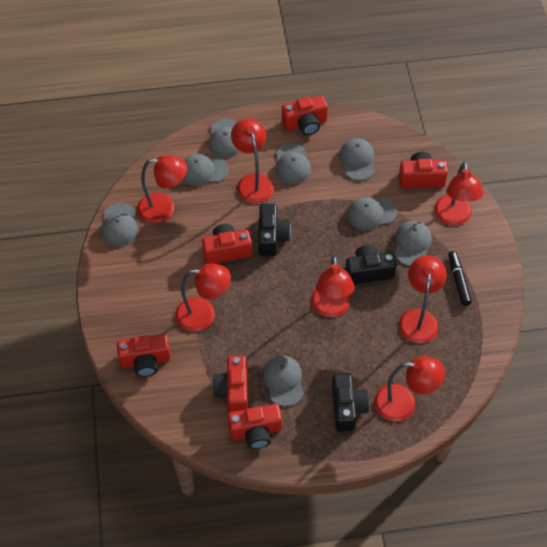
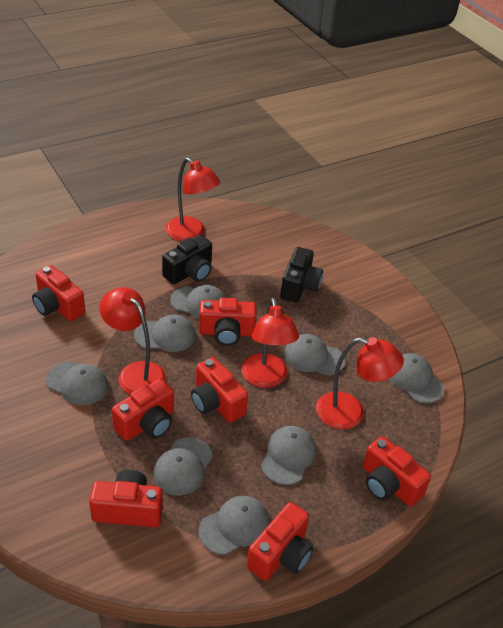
black camera: [258,204,291,256] [332,373,369,432] [345,244,397,284] = 3 -> [162,235,212,284] [280,247,323,302] = 2
black marker: [448,251,472,306] = 1 -> none = 0
red camera: [117,334,171,377] [202,224,252,264] [212,356,248,412] [227,404,282,449] [282,95,328,135] [399,152,448,188] = 6 -> [32,265,85,321] [89,470,163,527] [112,378,174,441] [191,357,248,423] [199,298,257,346] [247,502,313,581] [363,436,431,507] = 7
red lamp: [137,155,187,223] [175,264,231,332] [231,119,274,203] [311,256,355,317] [374,356,445,421] [399,255,447,343] [435,162,483,225] = 7 -> [99,287,166,394] [165,157,220,241] [242,298,299,388] [316,337,404,429] = 4

